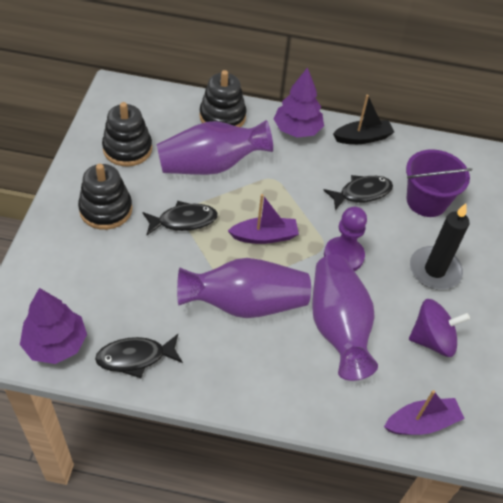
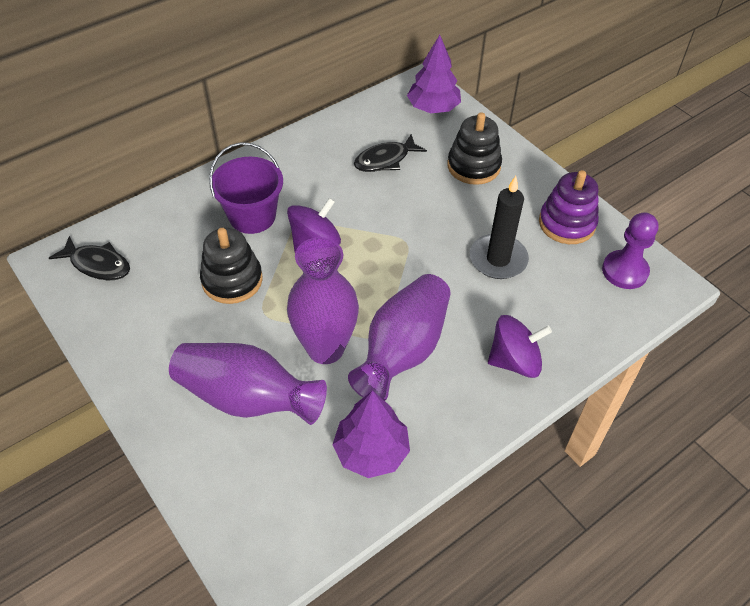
black boat: [333,95,394,144] = 1 -> none = 0
black fish: [95,334,183,378] [142,201,218,235] [323,175,393,210] = 3 -> [49,236,130,280] [354,134,427,172] = 2
black stacking toy: [78,164,132,230] [102,102,152,166] [199,70,246,127] = 3 -> [200,228,263,304] [447,112,502,185] = 2
purple boat: [228,194,299,244] [384,390,465,435] = 2 -> none = 0
purple spinning top: [409,299,470,357] = 1 -> [287,198,341,252] [488,315,552,378] = 2
purple stacking toy: none = 0 -> [539,170,599,244] = 1

